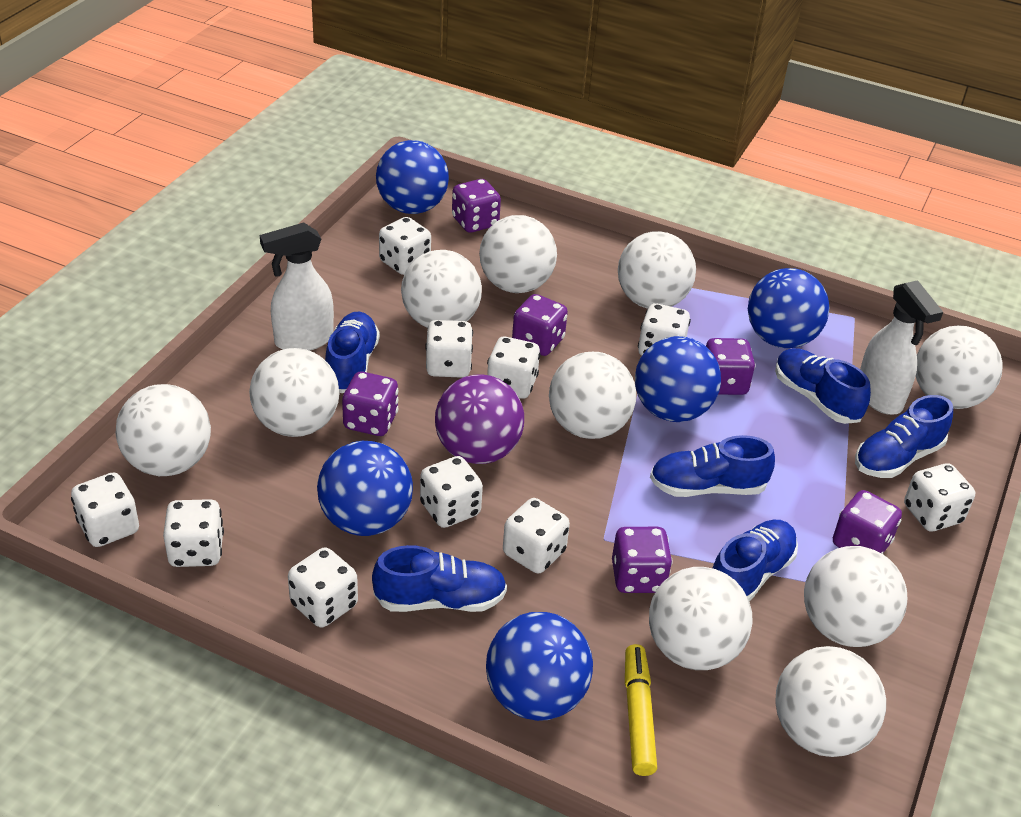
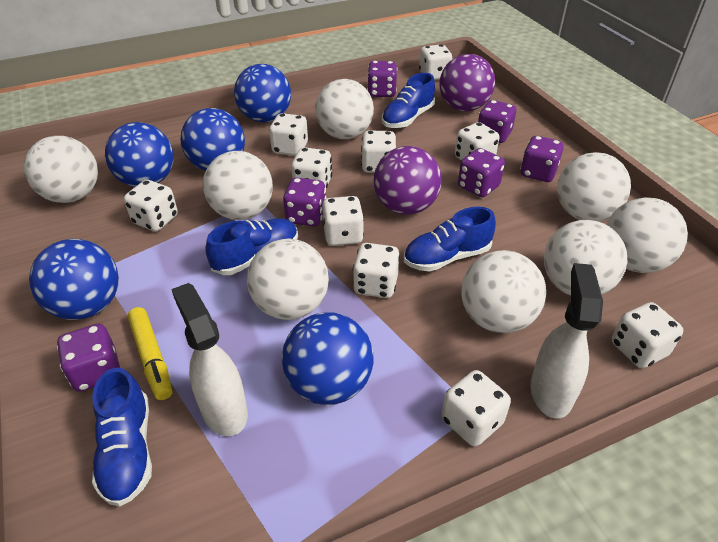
blue shoe: [325,311,380,393] [372,545,507,612] [650,435,775,497] [713,520,798,601] [775,348,871,424] [855,395,953,478] = 6 -> [92,368,152,507] [205,218,298,275] [382,73,435,128] [404,207,496,272] = 4
purple ball: [435,374,524,464] = 1 -> [374,146,442,215] [439,54,495,111] = 2
white ball: [116,384,211,476] [249,348,339,437] [401,250,482,328] [479,215,557,293] [549,352,636,439] [618,231,696,309] [649,567,753,670] [775,646,886,757] [804,546,907,647] [916,325,1003,409] = 10 -> [24,136,98,203] [203,151,273,220] [247,239,329,320] [315,79,374,139] [461,250,546,333] [544,220,627,296] [557,152,631,222] [607,197,688,273] = 8

